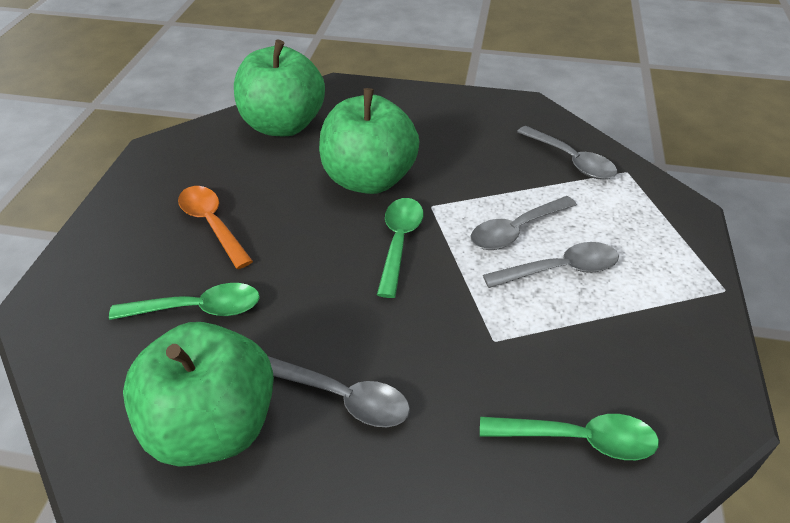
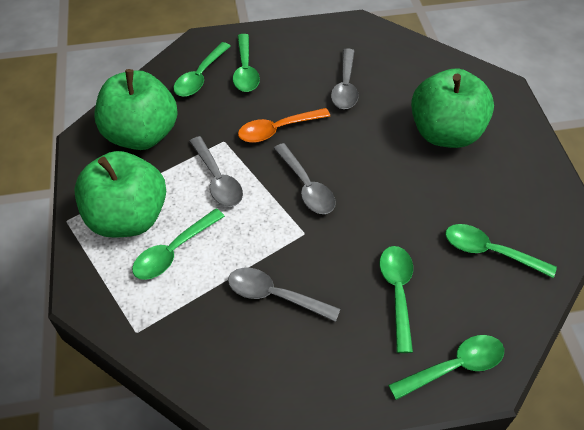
green spoon: [109,283,260,320] [377,198,424,298] [480,414,659,460] = 3 -> [132,209,225,280] [173,42,231,97] [233,34,260,92] [379,246,413,353] [388,335,504,400] [445,224,557,278] = 6

